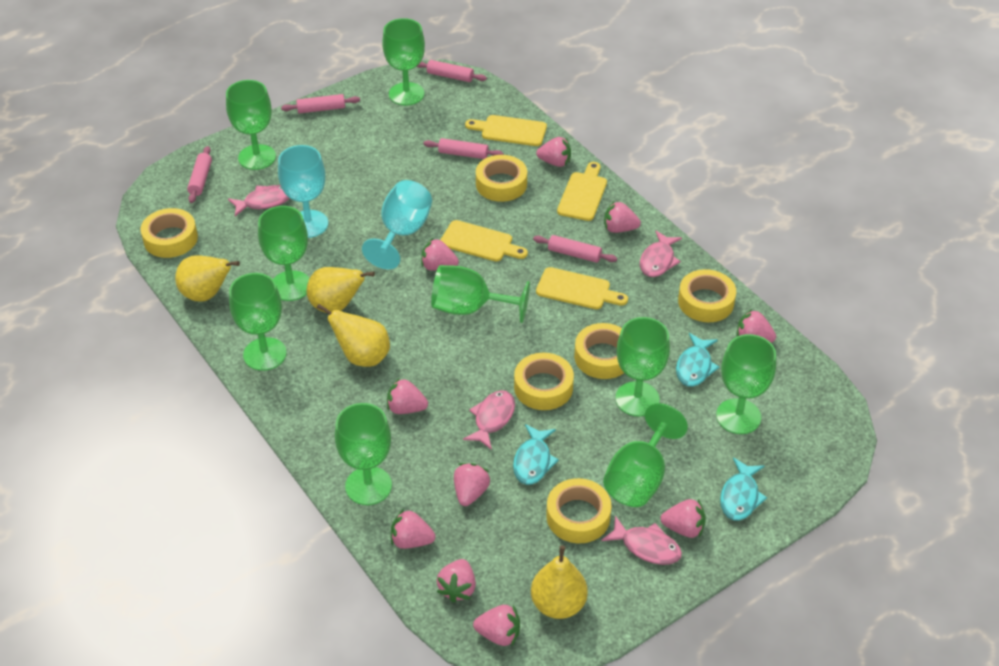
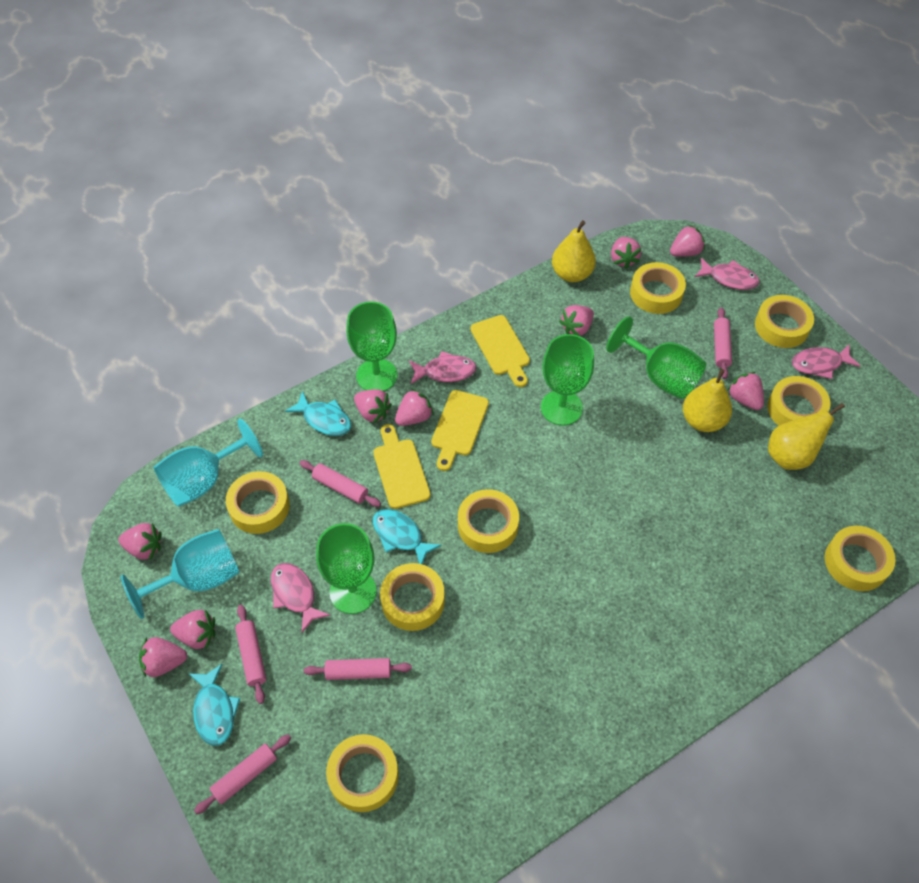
green goblet: [226,80,276,170] [229,273,287,371] [258,206,310,301] [335,403,392,505] [382,18,425,105] [431,265,530,323] [603,403,688,507] [615,317,670,417] [716,334,776,434] = 9 -> [316,523,377,614] [346,301,397,391] [541,334,594,426] [606,316,706,399] = 4
pink strawberry: [387,378,428,414] [391,509,436,549] [421,238,459,271] [437,559,476,603] [454,463,490,506] [473,605,520,647] [536,137,571,167] [604,201,641,233] [660,499,706,538] [737,309,776,343] = 10 -> [118,523,162,560] [139,637,187,677] [170,610,215,649] [354,389,392,423] [395,389,434,426] [559,305,594,336] [611,237,642,269] [670,225,705,257] [727,372,764,410] = 9
yellow cutting board: [440,220,528,262] [465,115,547,146] [536,267,628,309] [557,162,607,221] = 4 -> [373,424,431,509] [431,390,489,471] [470,315,530,387] = 3
yellow pear: [175,255,240,301] [307,267,375,313] [317,304,390,367] [531,546,588,619] = 4 -> [552,220,596,282] [683,369,732,432] [768,403,845,470] = 3
yellow tape: [141,208,198,258] [476,155,527,202] [514,353,574,410] [546,478,612,543] [574,323,624,379] [678,269,736,322] = 6 -> [226,471,290,534] [326,734,399,812] [380,563,445,631] [458,489,519,553] [630,262,686,314] [755,295,814,348] [767,376,831,426] [825,526,896,591] = 8

